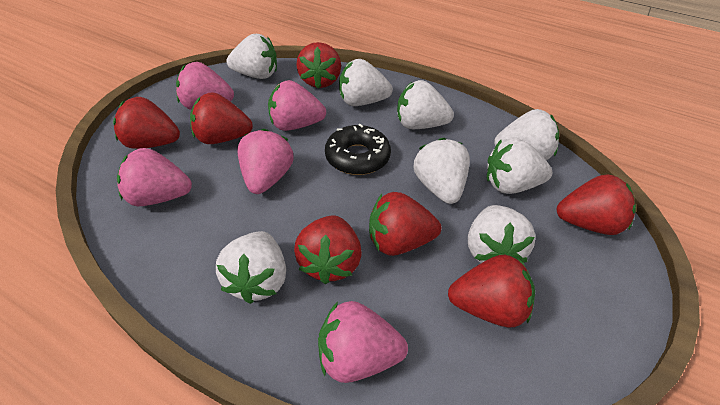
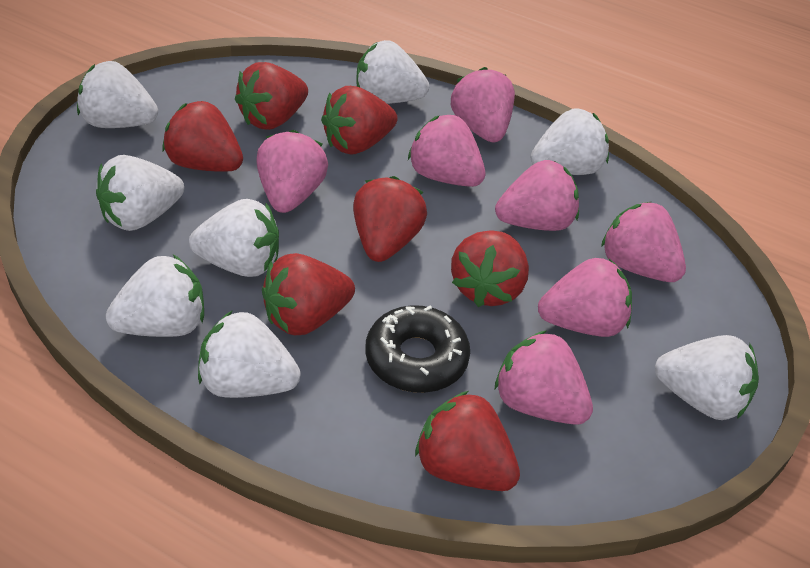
pink strawberry: [117,148,192,206] [176,62,234,110] [237,129,293,194] [268,80,326,131] [318,301,408,383] = 5 -> [257,130,328,213] [408,115,486,187] [451,67,515,142] [495,160,579,231] [495,330,593,425] [538,258,632,337] [601,202,686,282] = 7

